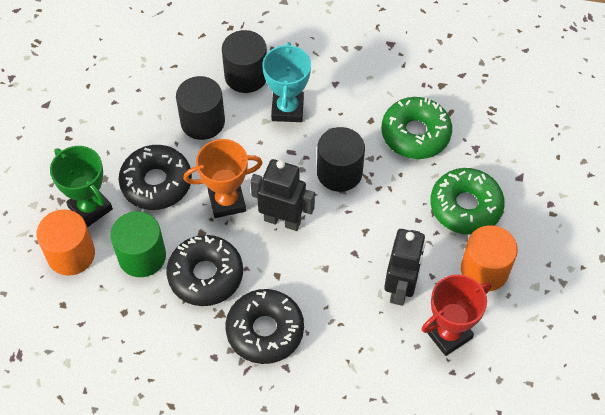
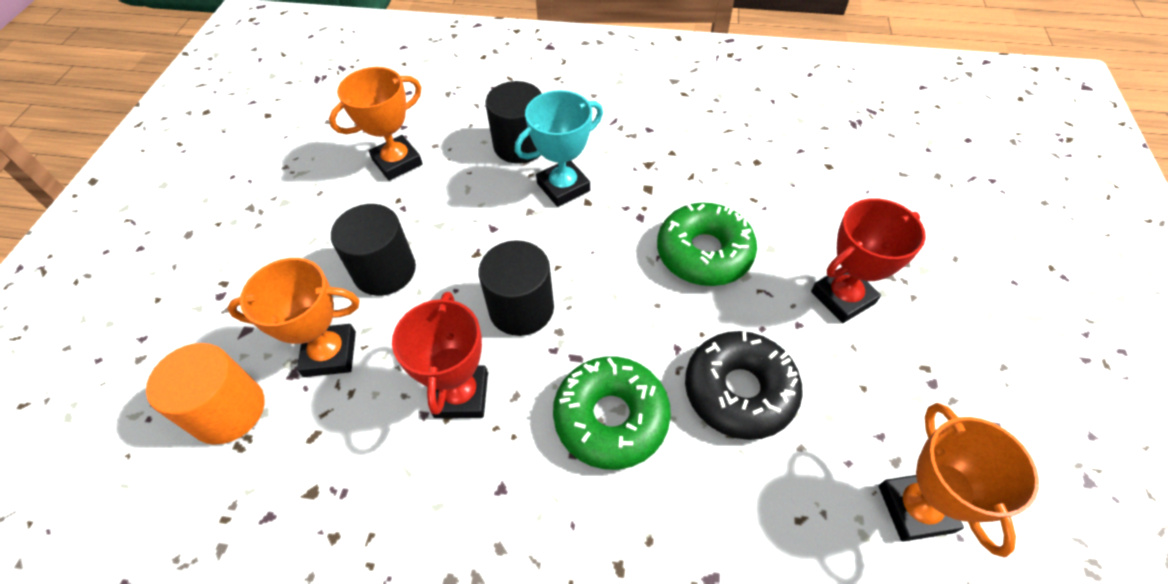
black donut: [119,145,192,210] [167,235,243,306] [225,289,304,364] = 3 -> [685,331,803,440] = 1
black robot: [250,159,315,231] [384,229,425,306] = 2 -> none = 0
green cylinder: [110,211,166,277] = 1 -> none = 0
green trophy: [50,146,113,227] = 1 -> none = 0
orange cylinder: [36,209,95,276] [461,225,518,291] = 2 -> [146,343,264,445] = 1
orange trophy: [183,139,262,218] = 1 -> [227,258,360,377] [329,67,423,181] [879,403,1039,557] = 3
red trophy: [422,275,491,356] = 1 -> [392,292,488,418] [811,198,926,323] = 2

